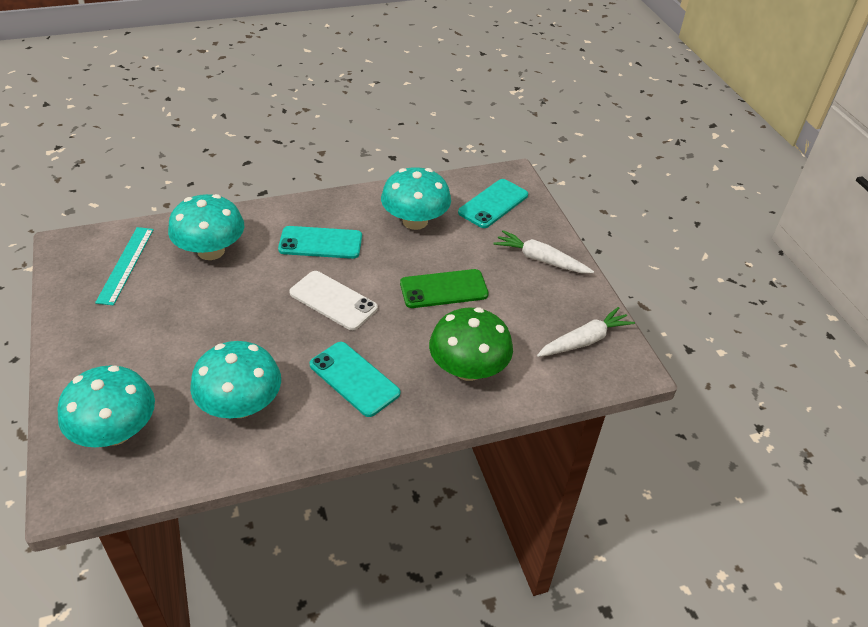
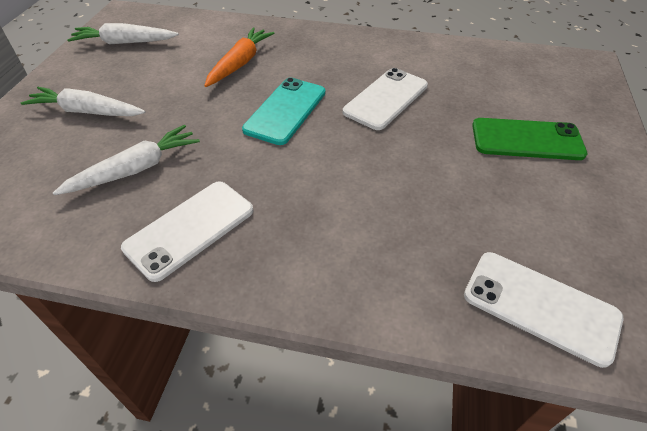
green mushroom: [429,307,513,381] = 1 -> none = 0
orange carrot: none = 0 -> [204,27,275,87] = 1
turquoise mushroom: [57,365,155,447] [168,194,244,260] [190,341,281,418] [381,167,451,230] = 4 -> none = 0
turquoise phone: [278,226,362,259] [309,342,400,417] [458,179,528,228] = 3 -> [242,77,325,145] = 1
turquoise ruler: [95,227,154,305] = 1 -> none = 0
white carrot: [494,230,594,273] [537,307,635,357] = 2 -> [21,87,145,116] [53,125,200,195] [67,23,179,44] = 3
white phone: [289,271,378,330] = 1 -> [121,181,253,282] [343,68,428,130] [464,252,623,368] = 3

